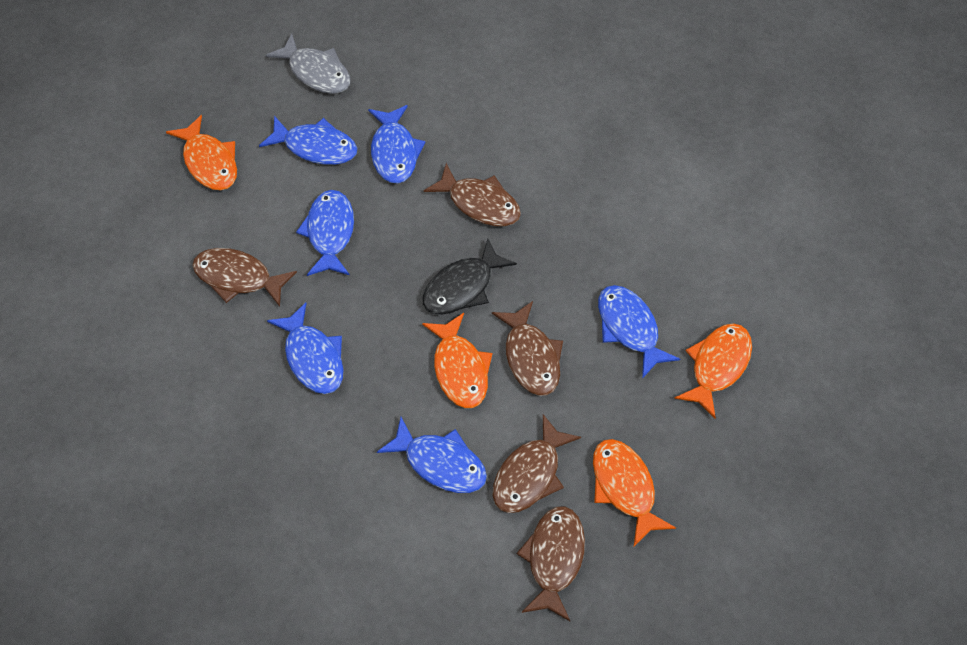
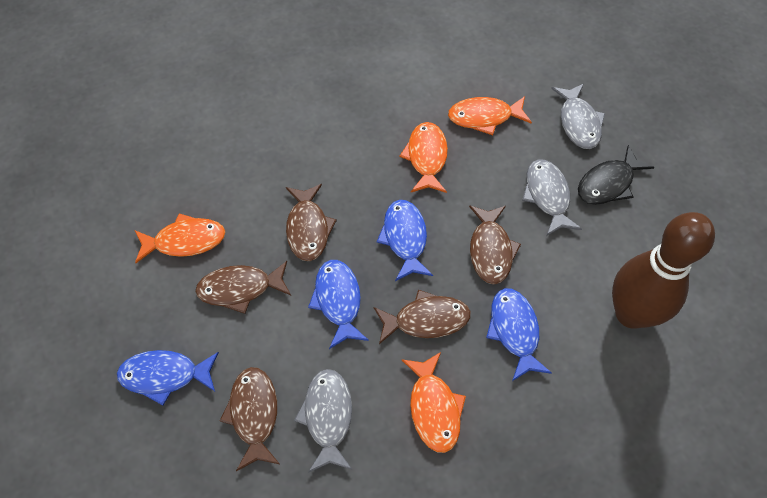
blue fish: [259,116,357,165] [267,302,343,394] [296,190,354,276] [368,105,425,184] [377,417,487,493] [598,285,680,379] = 6 -> [117,350,219,405] [308,260,369,349] [377,200,433,281] [486,288,552,381] = 4
brown bowling pin: none = 0 -> [612,212,715,329] = 1
grey fish: [265,33,350,94] = 1 -> [294,369,352,473] [522,159,582,236] [551,84,605,149] = 3

